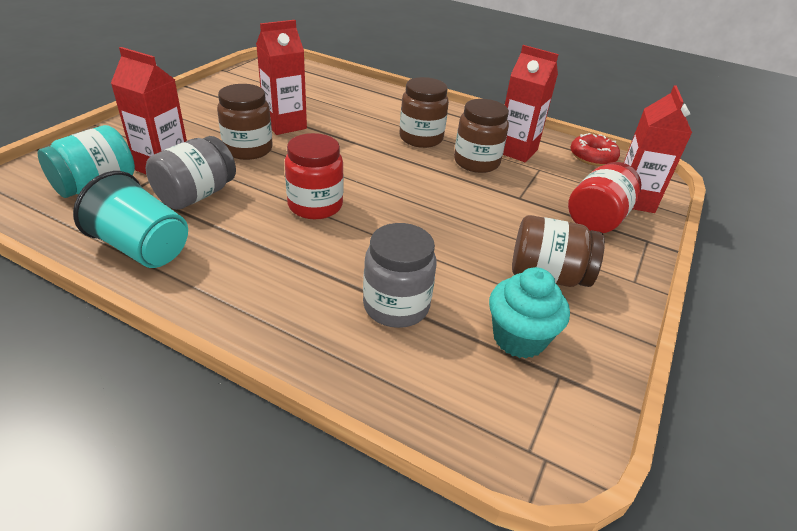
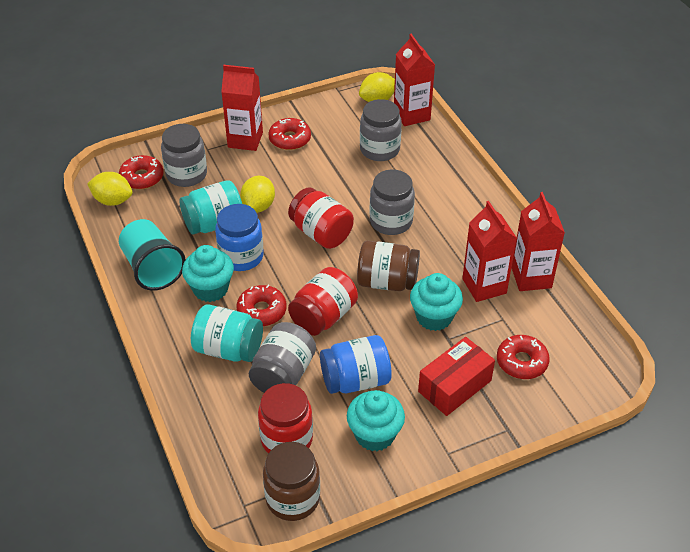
blue jar: none = 0 -> [215,204,264,271] [320,335,392,394] = 2
brown jar: [217,84,273,160] [399,77,449,148] [454,99,509,173] [512,215,605,287] = 4 -> [263,442,320,521] [357,241,420,291] = 2
grey jar: [146,136,236,210] [363,223,436,328] = 2 -> [161,124,207,187] [249,322,316,393] [360,99,402,161] [370,169,415,235] = 4
red box: none = 0 -> [418,337,495,416] = 1
red donut: [570,133,620,166] = 1 -> [119,155,163,189] [236,285,287,326] [268,118,311,150] [497,335,550,379] = 4
red jar: [285,133,344,219] [568,162,641,233] = 2 -> [258,383,313,454] [288,187,354,249] [288,267,358,336] = 3
turquoise cupcake: [489,267,570,359] = 1 -> [182,245,234,302] [347,390,405,451] [410,273,463,331] = 3
turquoise jar: [37,125,135,198] = 1 -> [179,180,242,234] [191,304,263,362] = 2
yellow lemon: none = 0 -> [87,172,133,206] [240,176,275,213] [359,72,395,102] = 3

